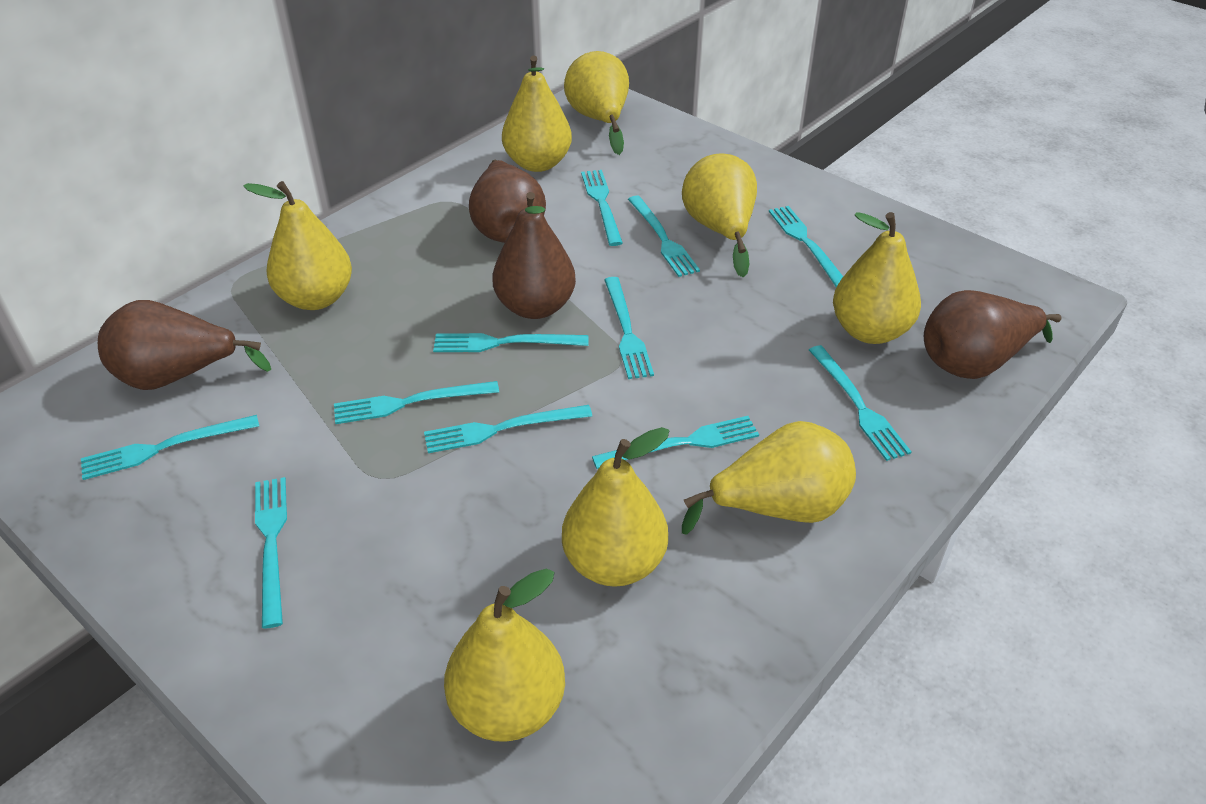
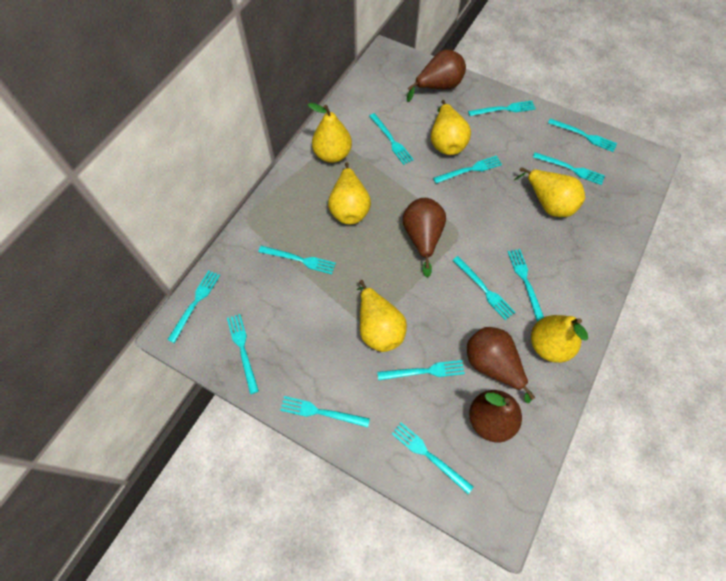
turquoise fork: [81,415,259,480] [255,477,287,629] [334,381,499,424] [424,405,592,453] [433,333,589,352] [581,170,623,246] [592,416,759,469] [604,277,654,379] [628,196,700,277] [769,206,843,287] [809,345,911,461] = 11 -> [167,270,220,343] [227,314,259,394] [258,246,336,274] [280,396,370,428] [369,113,414,165] [377,360,465,380] [392,423,474,494] [433,156,502,183] [452,256,515,320] [468,101,536,116] [508,249,544,322] [533,152,605,185] [548,118,617,152] = 13
yellow pear: [243,181,352,310] [444,569,565,742] [502,56,572,172] [562,427,670,587] [564,51,629,155] [682,154,757,277] [682,421,856,535] [833,212,921,344] = 8 -> [308,103,352,163] [328,162,371,224] [357,280,407,352] [431,100,471,155] [514,167,585,217] [531,315,588,363] = 6

